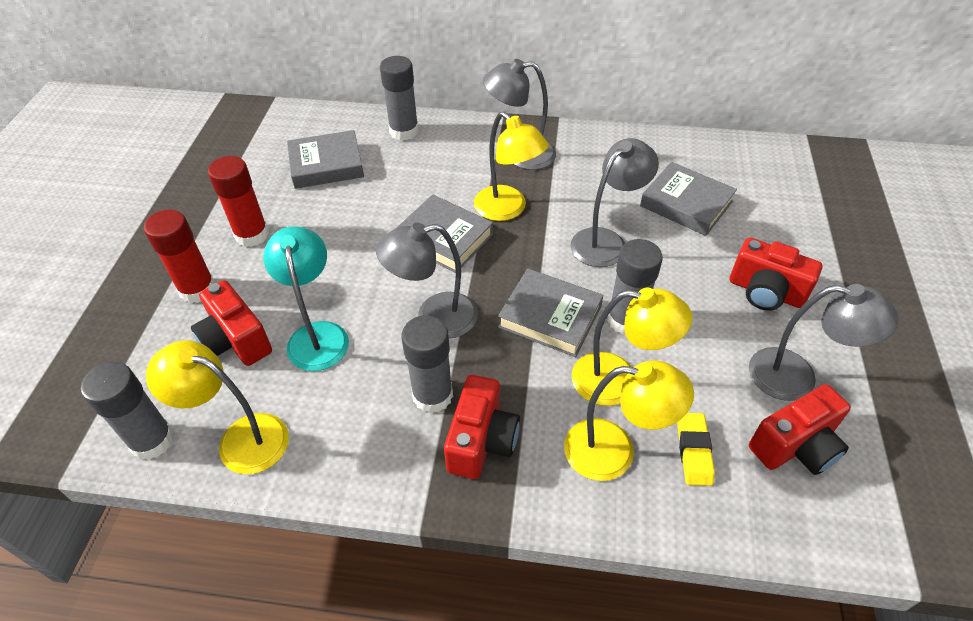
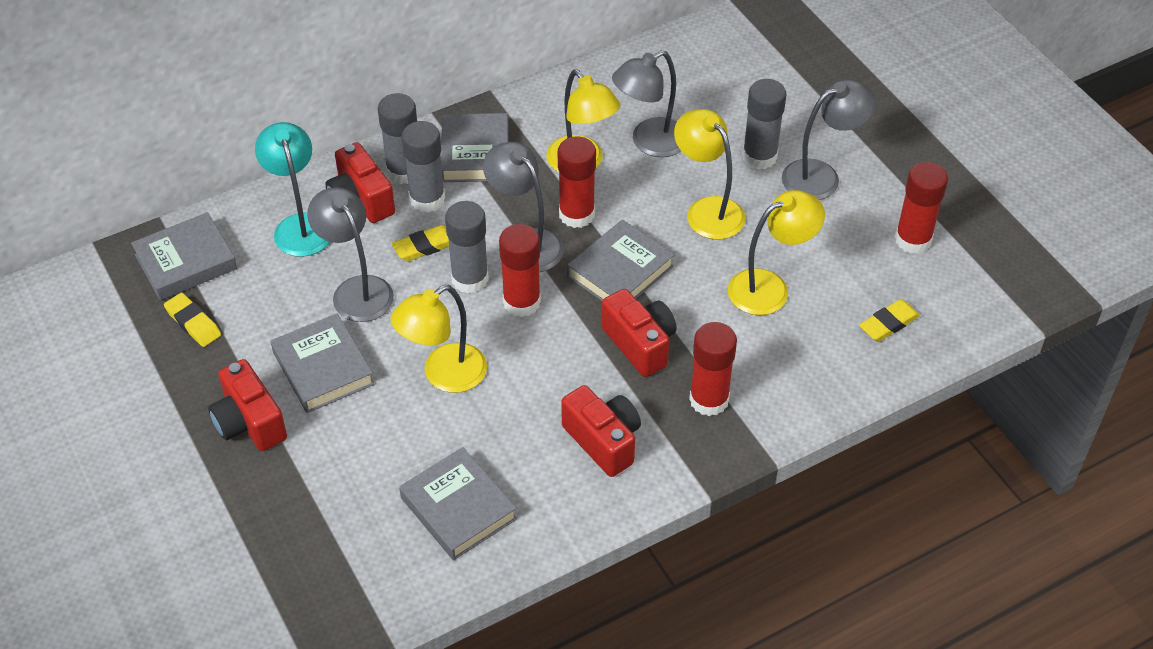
grey book: [287,130,364,189] [398,194,493,273] [498,268,603,357] [640,162,737,236] = 4 -> [131,212,237,300] [271,313,375,413] [399,447,517,560] [441,113,509,182] [567,220,674,301] = 5
red glue stick: [144,209,215,303] [208,156,269,247] = 2 -> [499,224,541,317] [558,136,596,228] [689,322,737,416] [895,162,948,254] = 4
yellow eraser: [677,413,715,486] = 1 -> [164,293,221,347] [392,225,449,261] [859,299,920,342] = 3

